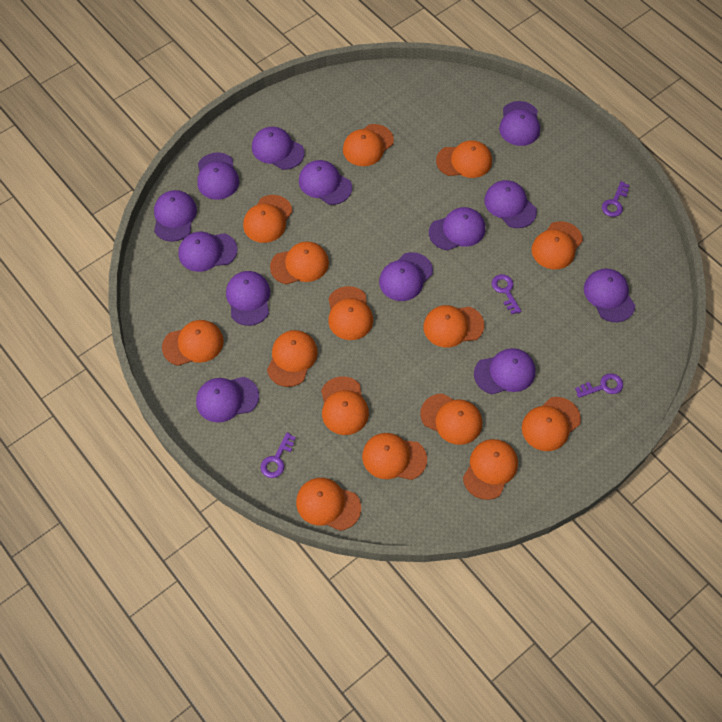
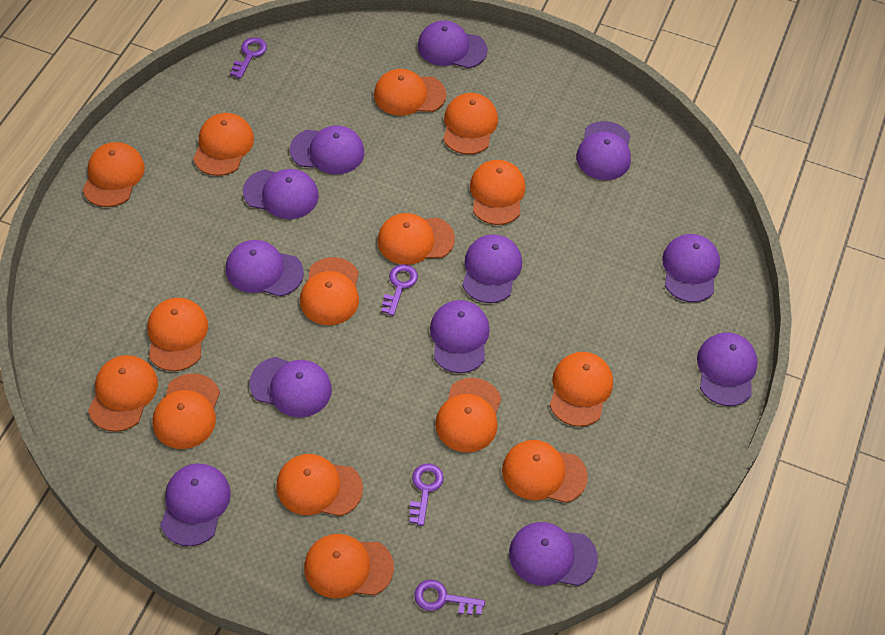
purple cap: [154,190,197,242] [178,232,237,272] [196,377,259,423] [197,152,239,200] [226,271,270,326] [252,127,305,170] [299,160,352,205] [379,252,433,301] [429,207,485,250] [474,348,536,394] [484,180,537,228] [499,101,540,146] [584,268,635,322] = 13 -> [160,463,231,546] [226,240,304,297] [243,169,319,219] [250,357,332,417] [290,126,364,174] [418,20,488,68] [430,300,490,373] [462,234,522,303] [509,522,598,586] [576,121,631,180] [662,234,720,302] [697,332,758,406] = 12

